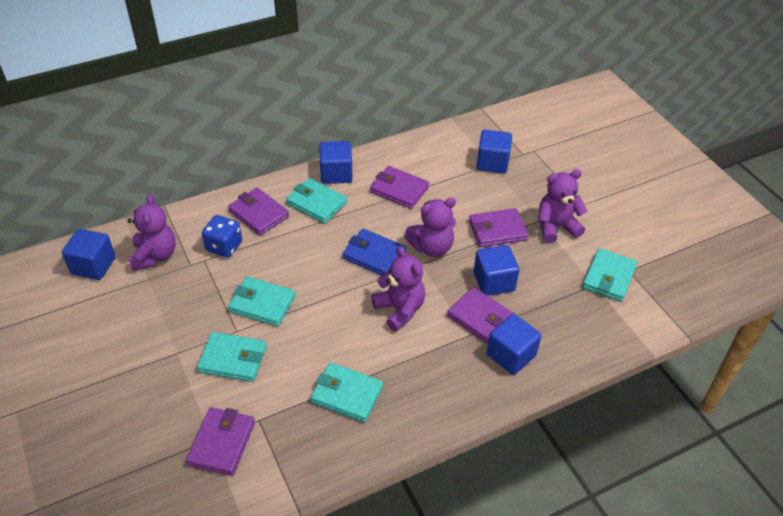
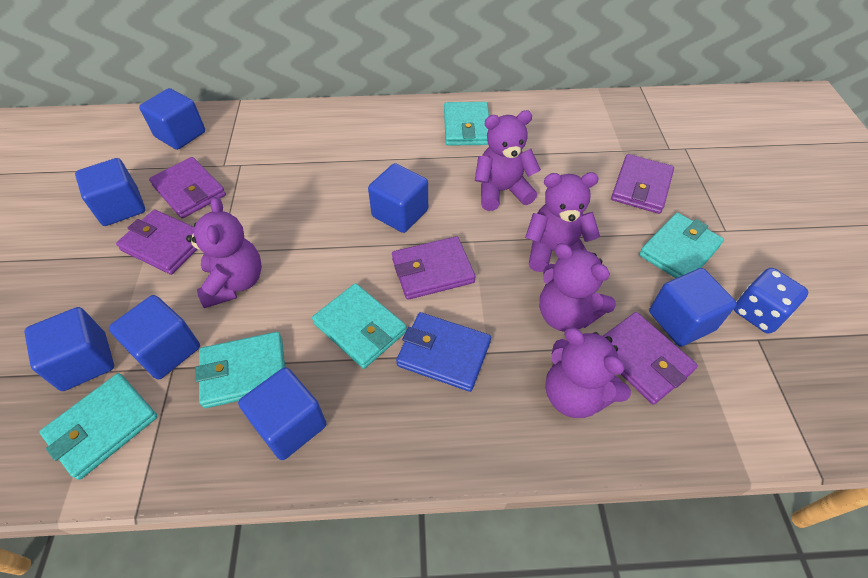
blue cube: [62,229,116,280] [319,141,353,184] [474,245,519,296] [476,130,512,174] [487,314,541,375] = 5 -> [24,307,114,391] [75,158,145,226] [109,295,200,380] [139,88,205,150] [238,367,327,460] [368,163,428,233] [649,268,737,347] = 7
purple teddy bear: [128,194,176,271] [371,246,425,332] [404,198,456,257] [538,169,587,243] = 4 -> [186,197,262,308] [475,110,541,211] [525,172,600,272] [539,243,616,332] [545,327,631,418] = 5

